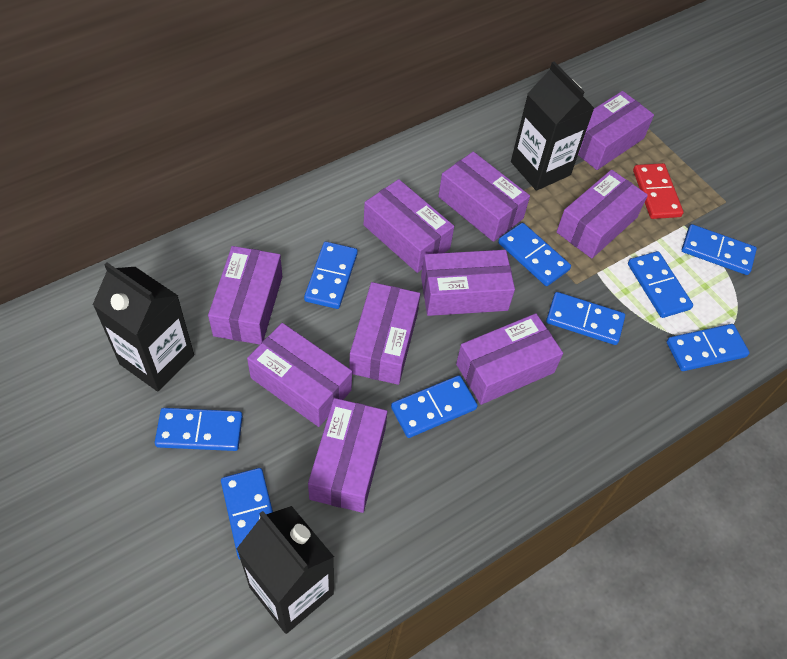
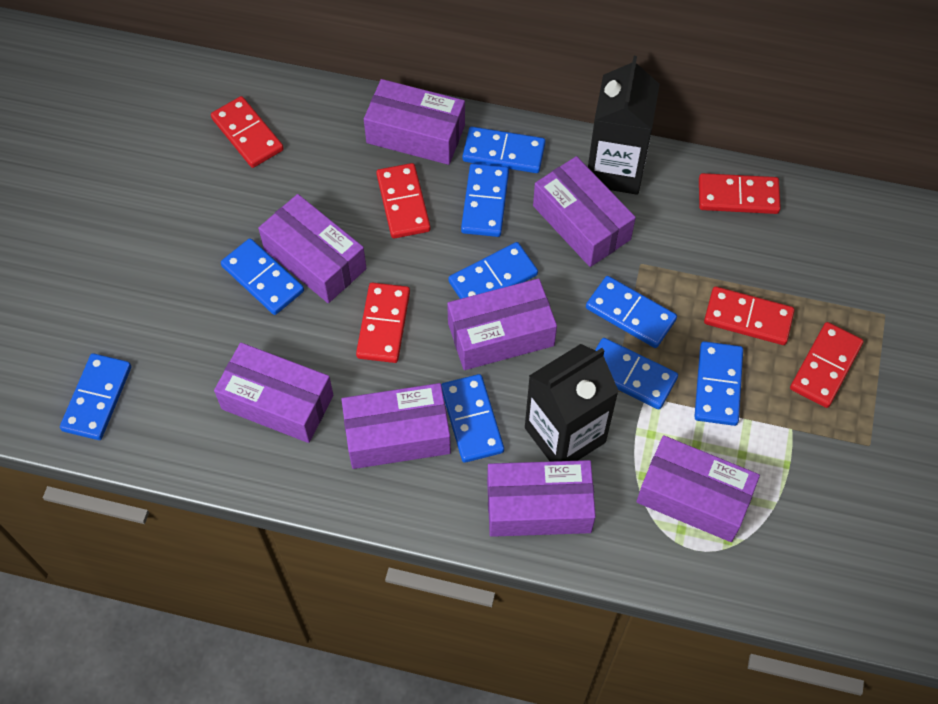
black carton: [93,262,194,392] [237,506,334,634] [511,62,594,191] = 3 -> [525,344,619,462] [588,56,660,195] = 2
purple box: [208,246,282,345] [247,323,352,427] [308,398,387,513] [349,282,420,385] [364,179,454,273] [421,250,515,316] [438,152,530,242] [456,313,563,405] [556,170,648,259] [578,91,654,170] = 10 -> [214,343,333,443] [258,194,367,303] [341,383,451,469] [364,79,465,165] [447,278,557,370] [487,460,596,537] [533,156,636,267] [637,435,760,542] = 8
red domino: [633,163,683,219] = 1 -> [211,96,284,168] [356,282,410,363] [376,163,431,239] [699,173,781,214] [704,287,795,345] [790,322,864,408] = 6

